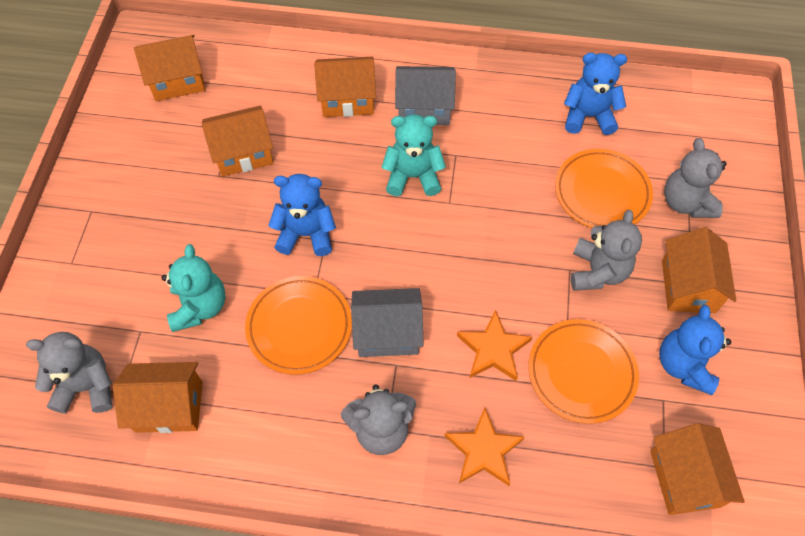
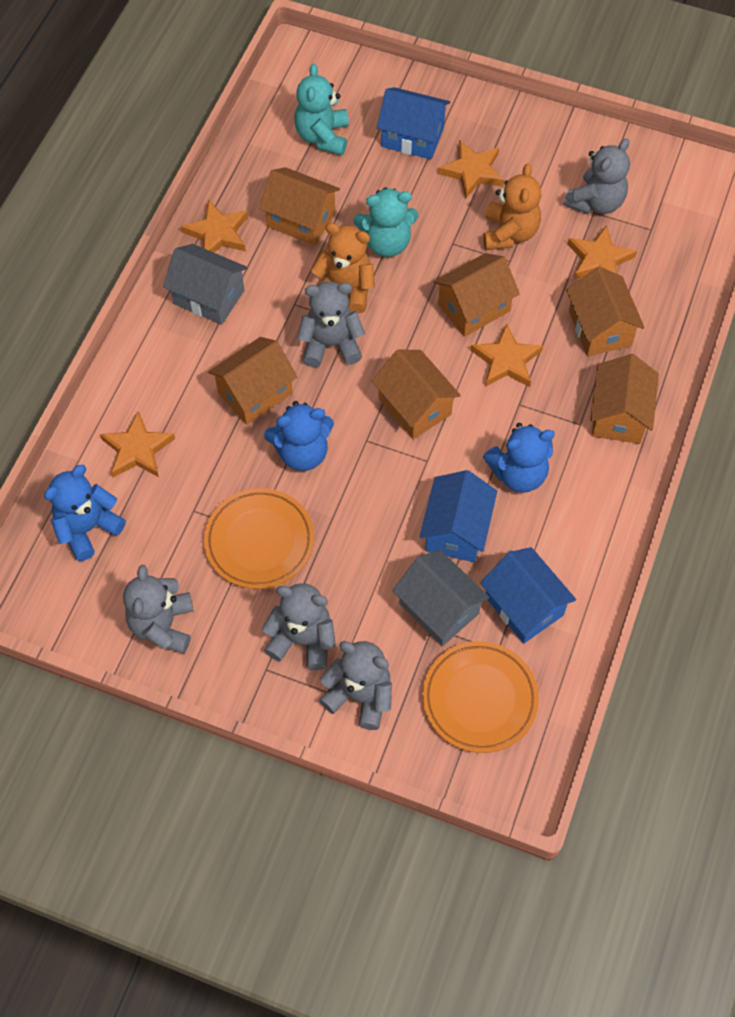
blue house: none = 0 -> [377,87,450,159] [420,470,497,562] [480,547,576,643] = 3
grey teddy bear: [26,332,112,414] [341,384,416,455] [571,210,642,291] [664,138,727,218] = 4 -> [123,565,193,654] [262,583,336,670] [297,281,365,367] [319,641,392,730] [564,138,630,214] = 5
orange plate: [245,276,352,375] [528,319,639,424] [555,149,653,228] = 3 -> [204,488,314,589] [422,641,539,753] = 2
orange star: [445,408,525,486] [457,310,532,381] = 2 -> [100,411,175,478] [181,199,248,253] [438,140,504,199] [471,323,543,387] [567,225,637,279] = 5
orange teddy bear: none = 0 -> [311,223,375,314] [483,163,542,250] = 2

